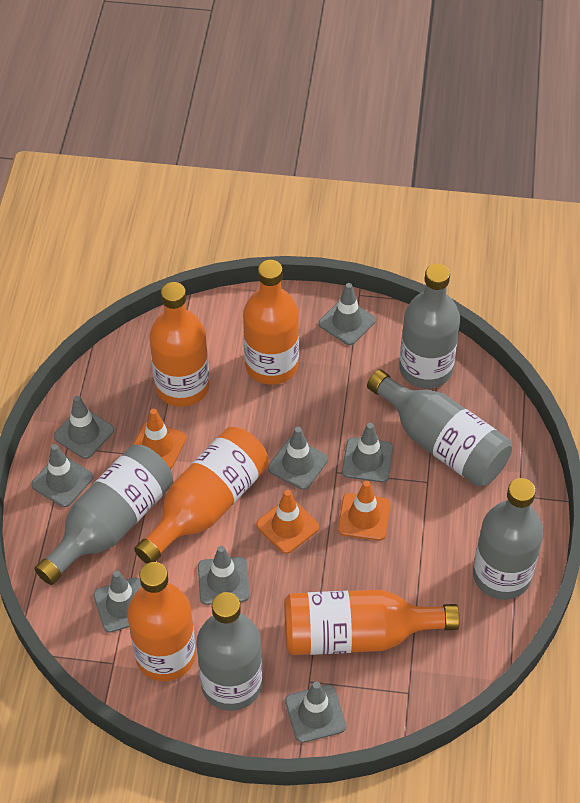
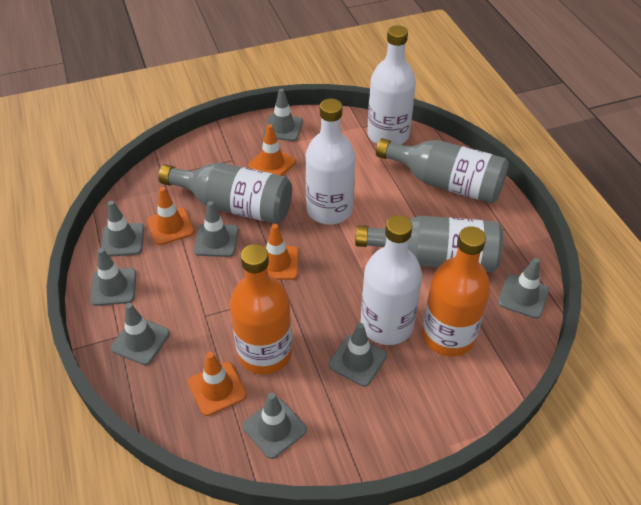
grey bottle: [35,445,173,585] [196,592,263,711] [367,369,512,487] [399,264,460,388] [473,478,543,600] = 5 -> [158,163,292,224] [355,216,503,272] [376,138,509,203] = 3
orange bottle: [127,562,196,681] [134,427,269,564] [149,282,209,407] [243,260,299,385] [284,590,460,655] = 5 -> [230,244,292,374] [422,226,490,357] = 2
orange traffic cone: [133,409,187,469] [256,490,319,554] [338,481,390,541] = 3 -> [147,187,194,245] [188,352,247,416] [248,124,296,176] [263,224,298,280] = 4
white bottle: none = 0 -> [305,98,355,224] [361,215,422,345] [367,25,416,145] = 3

